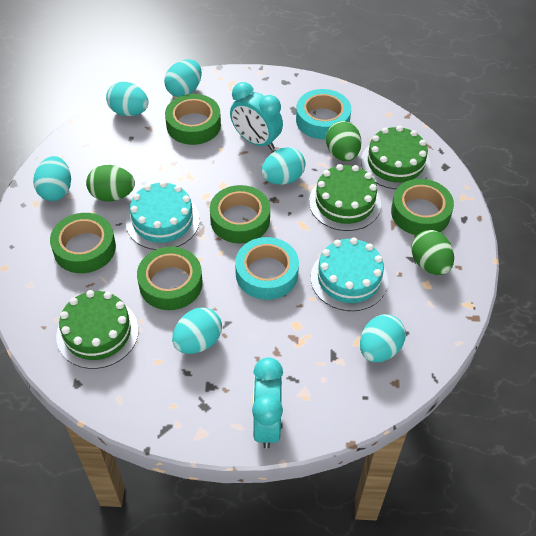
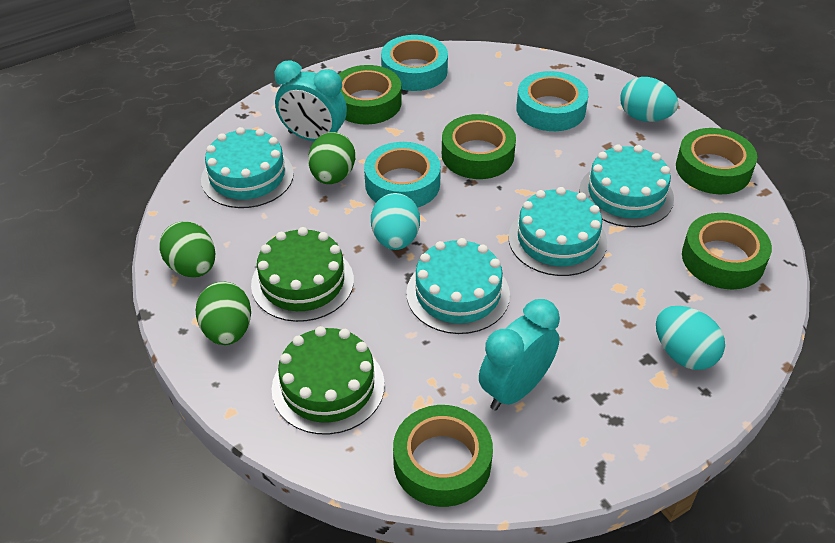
green cake: [56,290,139,369] [309,164,381,231] [361,126,431,189] = 3 -> [251,227,354,322] [272,326,385,434] = 2
turquoise cake: [126,181,200,250] [311,237,388,311] = 2 -> [201,127,294,208] [406,238,510,334] [508,187,607,276] [579,145,674,227] = 4
turquoise egg: [33,156,71,201] [106,82,148,116] [164,59,202,97] [172,307,222,354] [261,147,306,185] [360,314,406,362] = 6 -> [371,193,420,250] [620,77,678,122] [656,306,725,370] = 3
turquoise tape: [235,237,299,300] [296,89,351,139] = 2 -> [364,142,441,208] [381,35,448,91] [516,71,589,131] = 3

